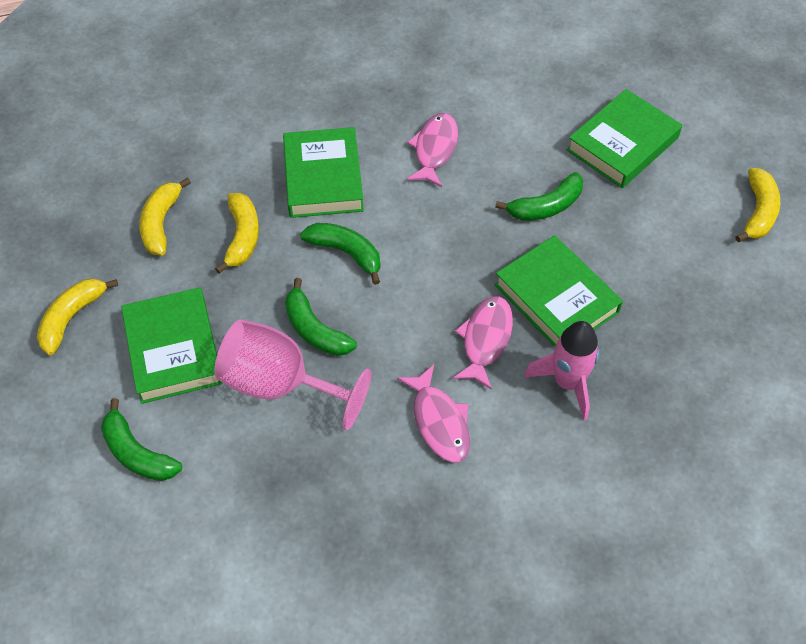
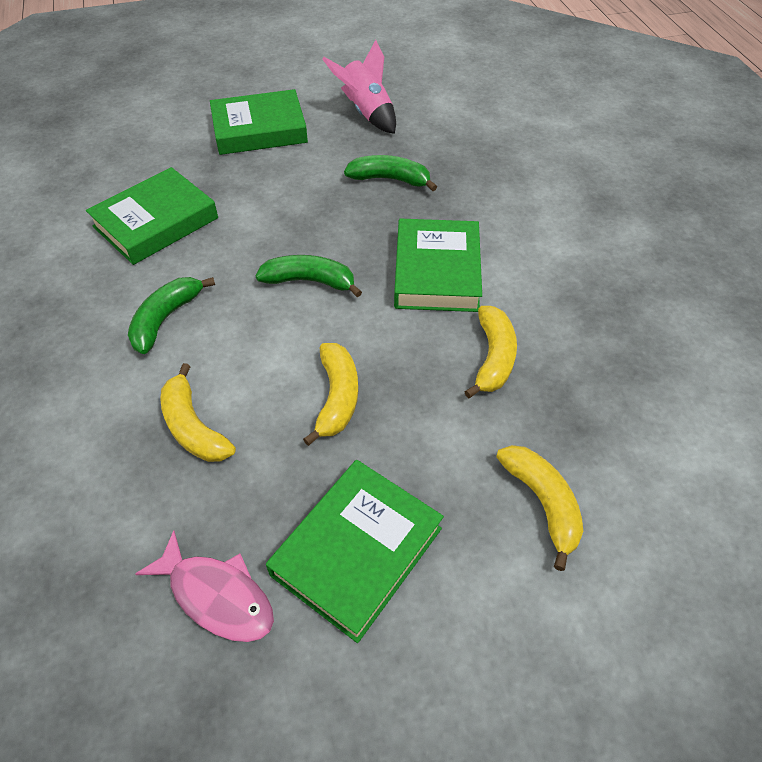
green banana: [101,398,182,481] [285,278,357,356] [300,223,380,285] [495,172,583,221] = 4 -> [128,277,215,354] [256,255,362,297] [344,155,437,191] = 3
pink fish: [397,365,470,463] [407,113,458,187] [452,296,513,390] = 3 -> [135,530,274,642] = 1
pink goblet: [214,319,372,430] = 1 -> none = 0

